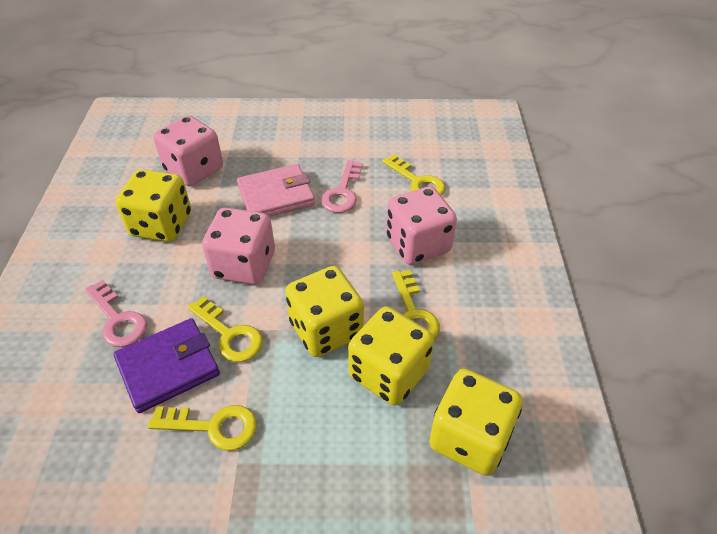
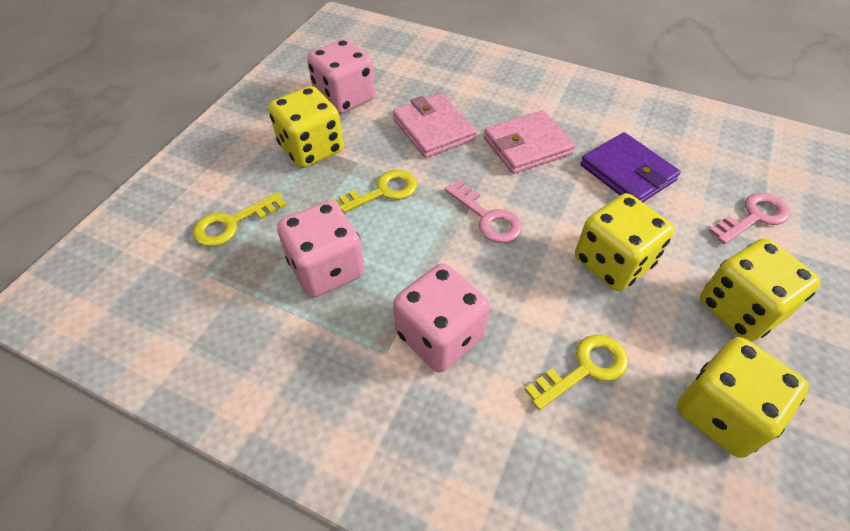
pink wallet: [237,164,315,217] = 1 -> [393,93,477,158] [484,110,576,174] = 2
yellow key: [148,405,257,451] [187,296,263,362] [382,154,445,196] [392,270,440,339] = 4 -> [193,192,287,247] [333,170,417,213] [525,334,628,410] = 3

